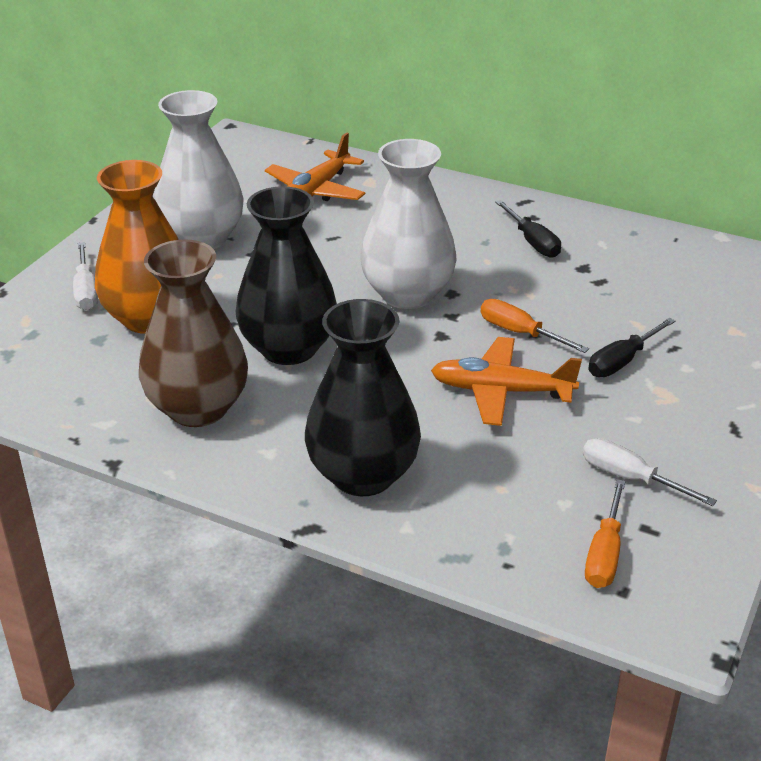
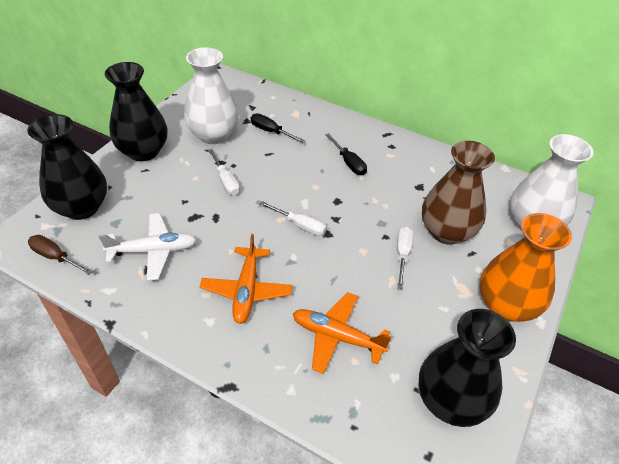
black vase: [236,186,337,365] [305,299,421,496] = 2 -> [27,114,107,220] [105,62,167,161] [419,309,516,427] = 3
brown screwdriver: none = 0 -> [28,235,93,275] = 1
orange screwdriver: [481,299,589,353] [585,479,626,588] = 2 -> none = 0
white plane: none = 0 -> [98,213,197,281] = 1
white screwdriver: [73,242,98,310] [583,438,717,506] = 2 -> [208,149,240,195] [259,201,327,236] [397,225,414,289] = 3

